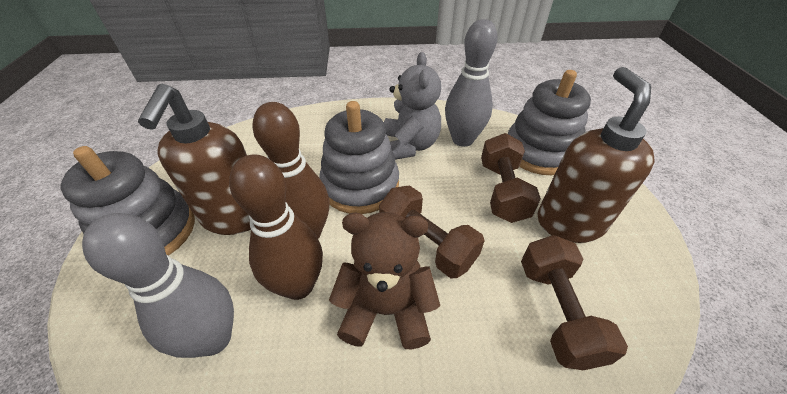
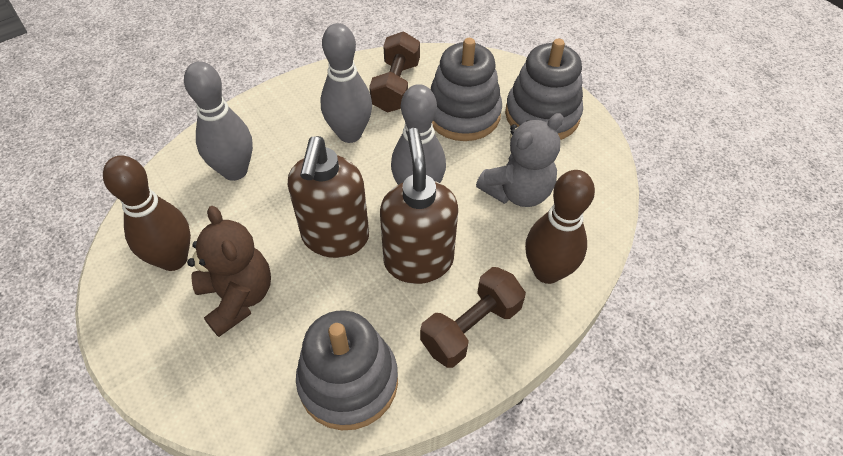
brown dumbbell: [379,186,485,278] [481,133,541,223] [521,235,628,370] = 3 -> [369,31,420,113] [420,267,526,368] = 2
grey bowling pin: [82,213,234,358] [445,19,498,147] = 2 -> [184,62,253,181] [321,23,372,143] [391,84,446,185] = 3

